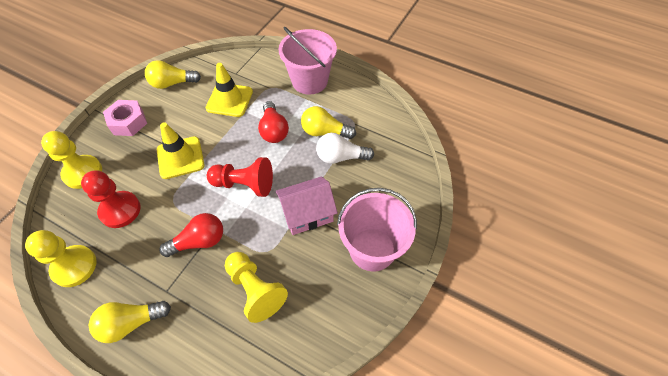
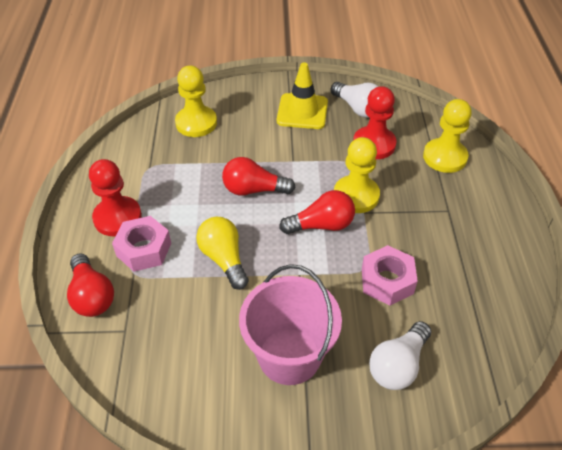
pink bucket: [279,27,337,95] [337,188,417,272] = 2 -> [239,264,342,385] = 1
pink house: [276,176,338,235] = 1 -> none = 0
pink nut: [103,100,147,136] = 1 -> [112,216,171,272] [362,245,418,306] = 2
red light bulb: [159,213,223,257] [258,101,289,143] = 2 -> [67,253,114,317] [222,157,295,196] [279,190,355,234] = 3
white light bulb: [316,133,374,164] = 1 -> [330,82,379,118] [369,321,431,390] = 2
yellow light bulb: [89,301,171,343] [145,60,201,89] [301,106,356,139] = 3 -> [196,217,249,290] = 1
yellow traffic cone: [157,123,205,179] [206,63,253,117] = 2 -> [277,62,328,129] = 1

